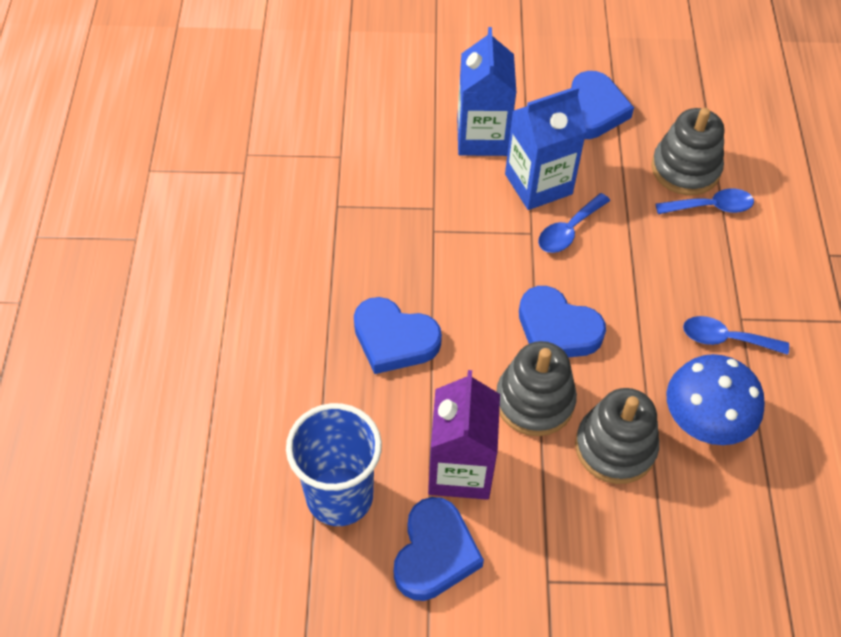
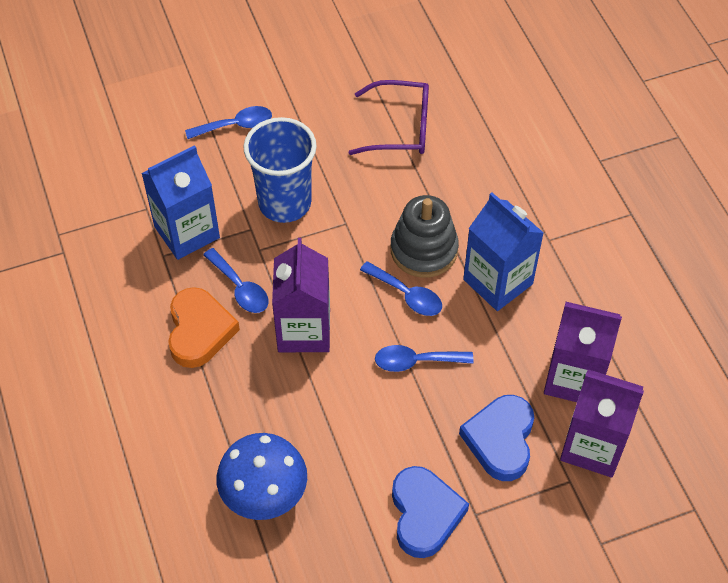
blue heart: [354,297,442,374] [394,497,484,601] [519,286,606,357] [571,71,634,139] = 4 -> [392,466,469,558] [459,395,534,481] = 2
blue spoon: [538,193,610,253] [656,189,754,214] [683,316,789,355] = 3 -> [185,106,272,139] [203,248,269,313] [360,261,442,316] [375,345,474,372] = 4
grey stacking toy: [496,341,577,436] [575,388,659,484] [651,108,724,195] = 3 -> [391,195,459,278] = 1
orange heart: none = 0 -> [168,287,240,368] = 1
purple carton: [428,370,500,500] = 1 -> [272,238,330,352] [544,302,622,402] [560,369,644,477] = 3
purple glasses: none = 0 -> [348,80,429,155] = 1

